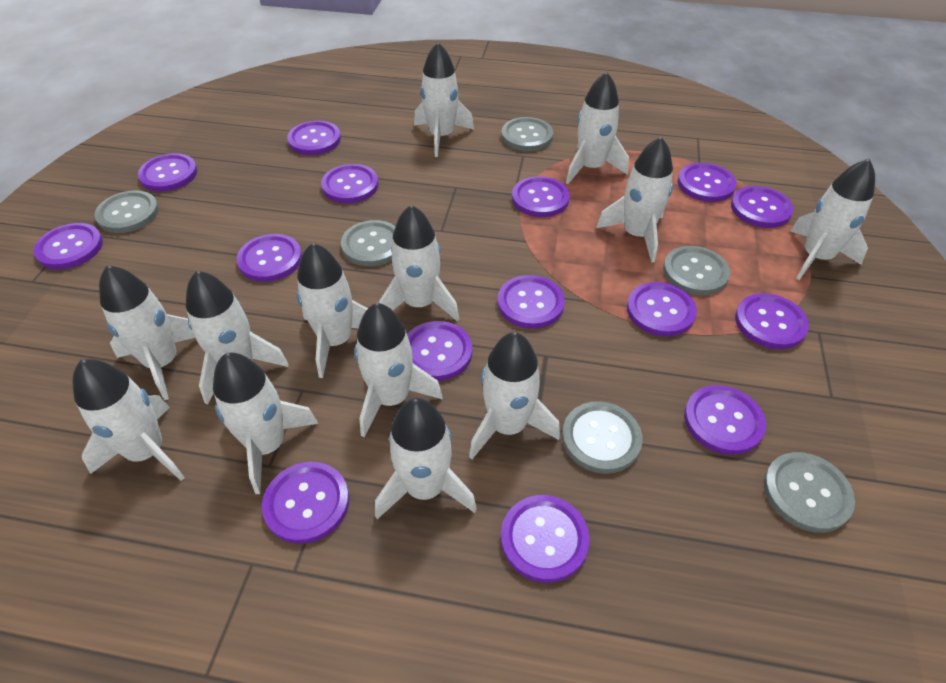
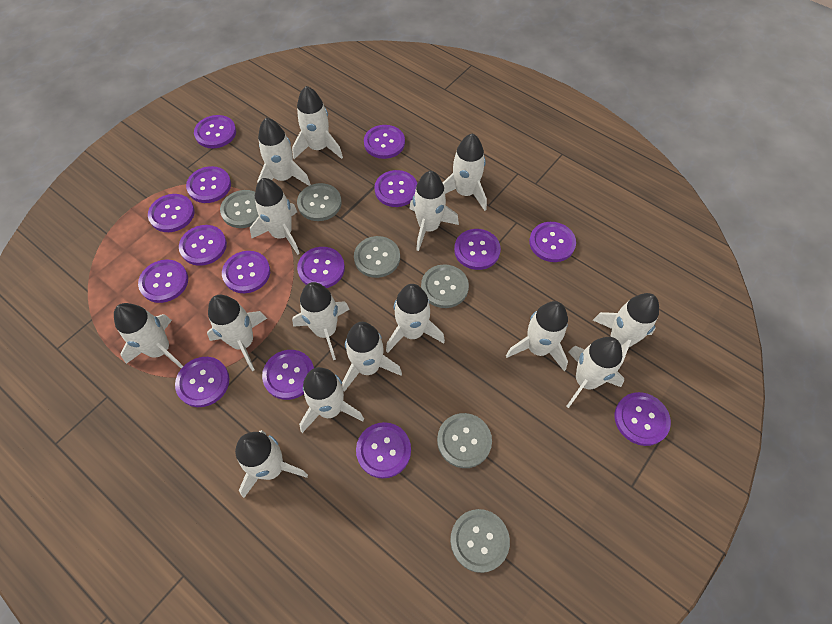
white rocket: [72,359,185,481] [99,265,195,400] [186,271,288,405] [213,353,318,494] [296,243,368,378] [354,303,442,437] [375,398,477,519] [378,205,459,322] [414,42,474,157] [469,332,560,459] [566,71,629,184] [596,137,673,263] [790,159,875,280] = 13 -> [114,303,183,368] [207,295,267,371] [235,430,308,498] [250,178,300,255] [257,118,311,186] [292,86,343,159] [292,282,350,360] [299,367,364,433] [342,322,402,392] [386,284,445,353] [409,171,459,251] [443,133,487,211] [506,301,568,371] [566,337,624,408] [593,293,659,371] = 15

